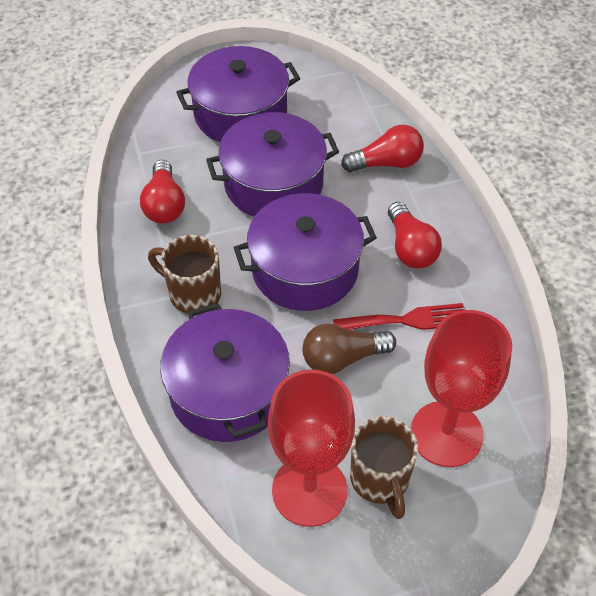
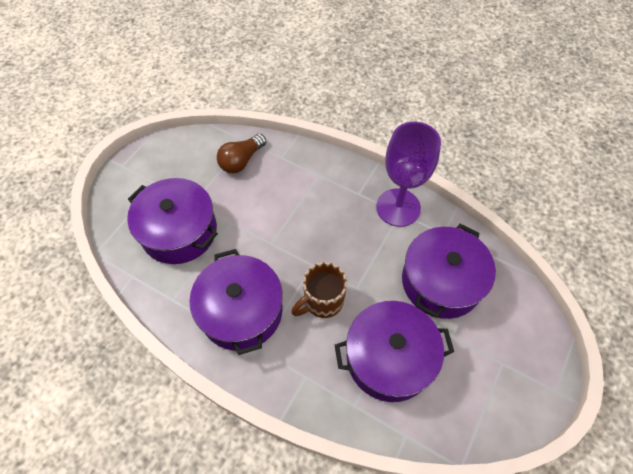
brown mug: [148,235,221,314] [350,416,418,519] = 2 -> [291,262,347,318] = 1
purple goblet: none = 0 -> [376,122,441,227] = 1
red fork: [333,303,465,330] = 1 -> none = 0
red goblet: [268,370,355,527] [411,310,512,467] = 2 -> none = 0
red light bulb: [140,160,185,224] [341,125,424,172] [388,202,442,269] = 3 -> none = 0

